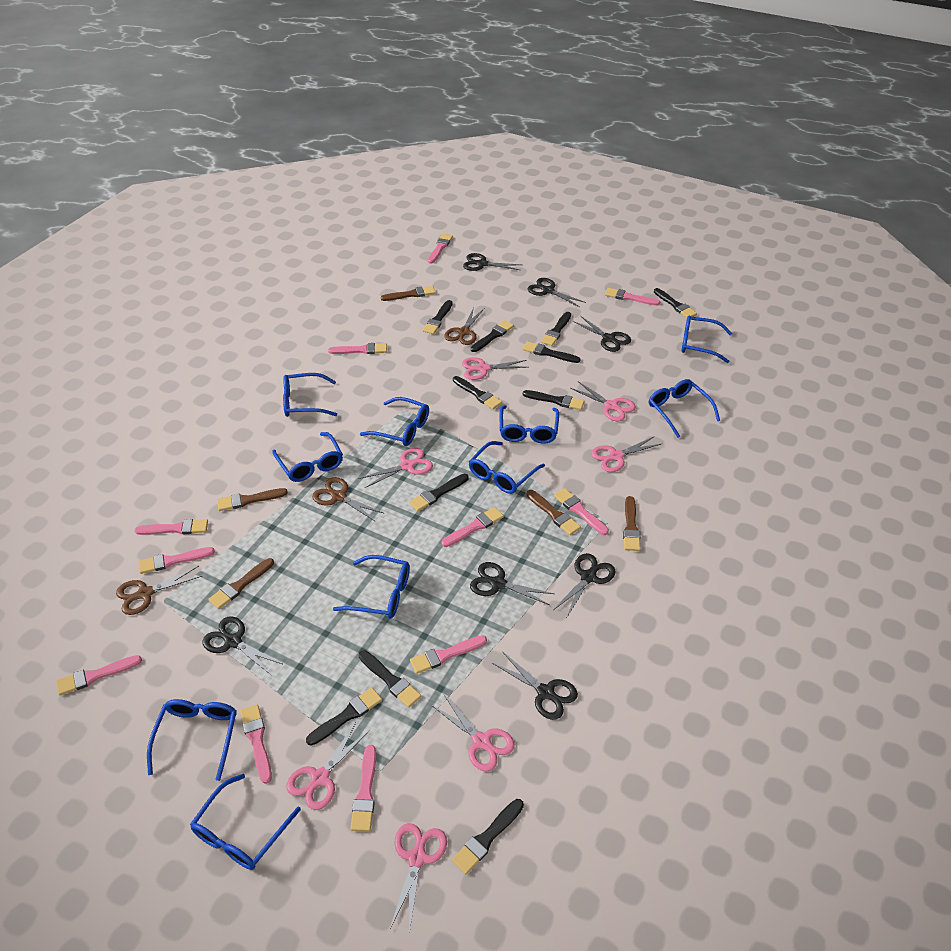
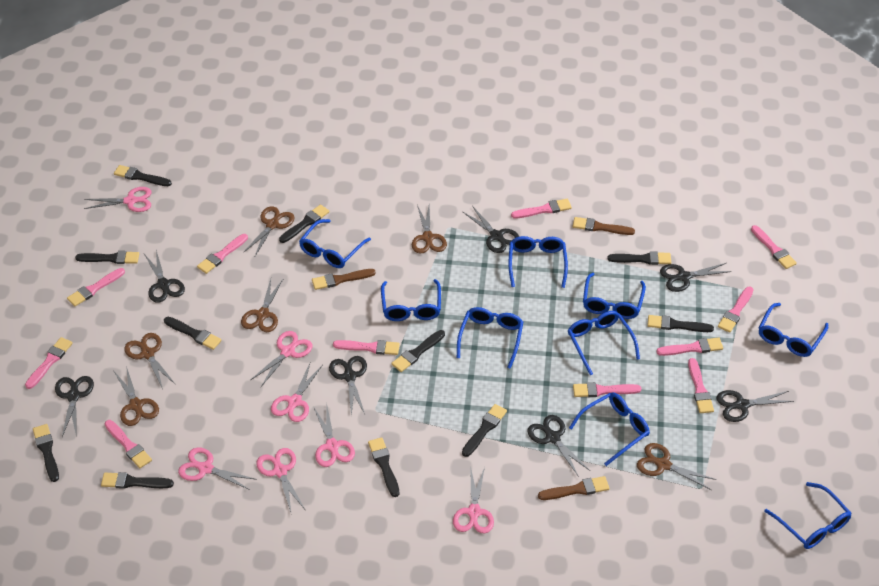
blue glasses: [147,699,237,781] [190,774,301,870] [272,432,343,482] [283,373,337,417] [333,555,410,619] [360,397,429,446] [469,441,545,494] [500,405,559,444] [649,379,720,438] [681,315,732,363] = 10 -> [299,219,371,268] [381,279,441,321] [457,307,523,369] [509,236,568,288] [567,311,640,375] [569,392,650,466] [583,273,646,319] [759,303,828,357] [764,482,852,549] = 9
brown brush: [208,558,274,609] [217,488,288,511] [381,286,436,301] [526,490,581,535] [623,496,640,551] = 5 -> [312,269,376,290] [538,476,609,500] [573,217,635,235] = 3
brown scissors: [116,566,202,615] [312,477,385,522] [444,307,485,345] = 3 -> [113,366,159,426] [124,333,176,389] [241,279,283,332] [243,206,295,258] [412,205,447,254] [637,443,717,490] = 6

